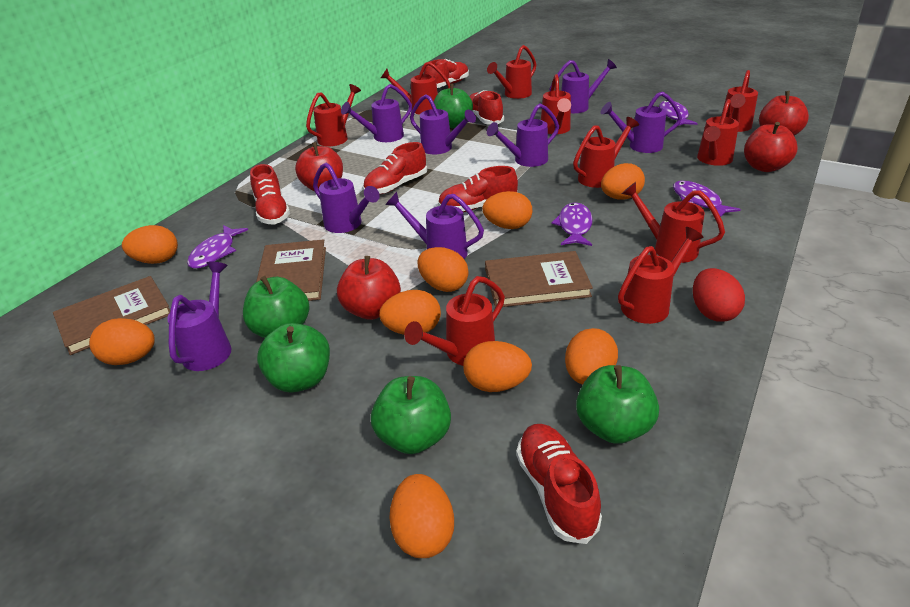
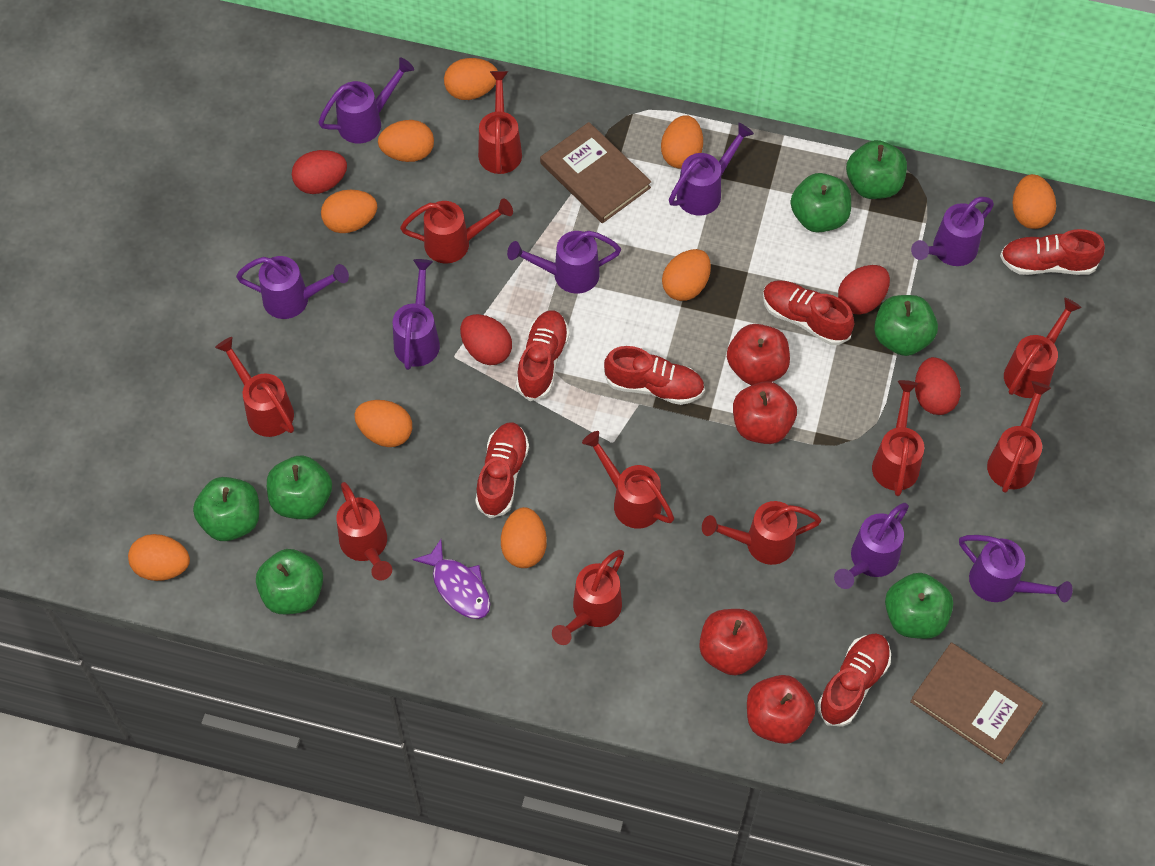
brown book: [53,276,170,355] [256,239,326,301] [485,251,593,308] = 3 -> [540,122,651,223] [910,642,1043,764] = 2
green apple: [243,276,310,338] [257,323,330,393] [371,376,451,454] [434,84,473,128] [576,365,659,444] = 5 -> [193,477,259,541] [256,549,323,614] [267,455,332,519] [790,173,851,233] [846,140,907,199] [874,295,938,356] [885,573,953,639] = 7
purple fish: [187,225,248,269] [551,202,593,246] [659,100,698,126] [673,181,741,217] = 4 -> [412,539,490,619] = 1
red egg: [693,268,745,322] = 1 -> [292,150,347,194] [460,314,512,365] [838,265,890,315] [915,357,961,415] = 4

